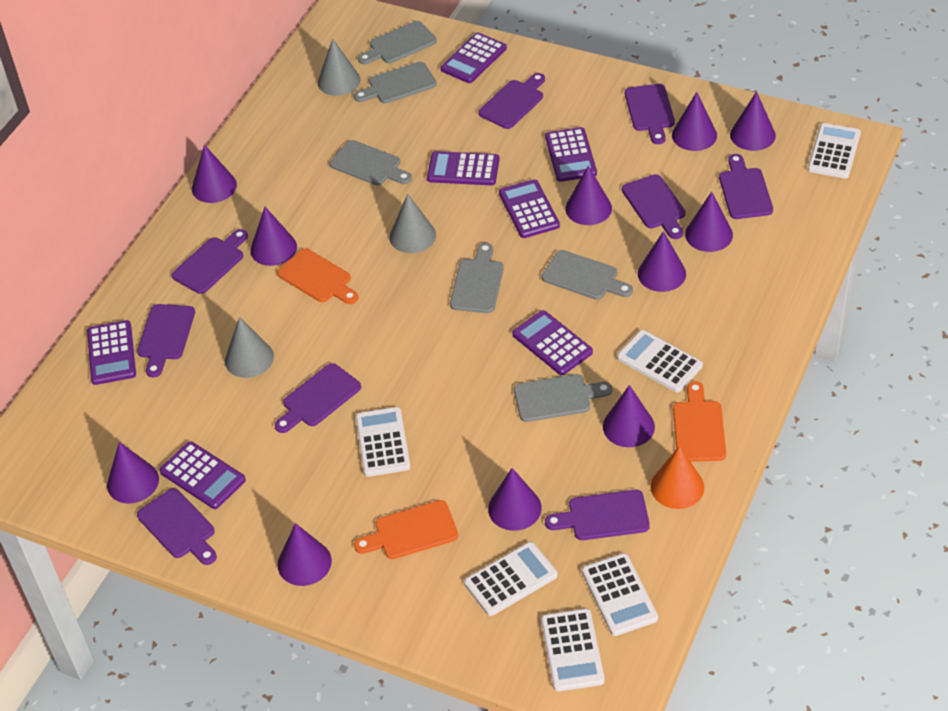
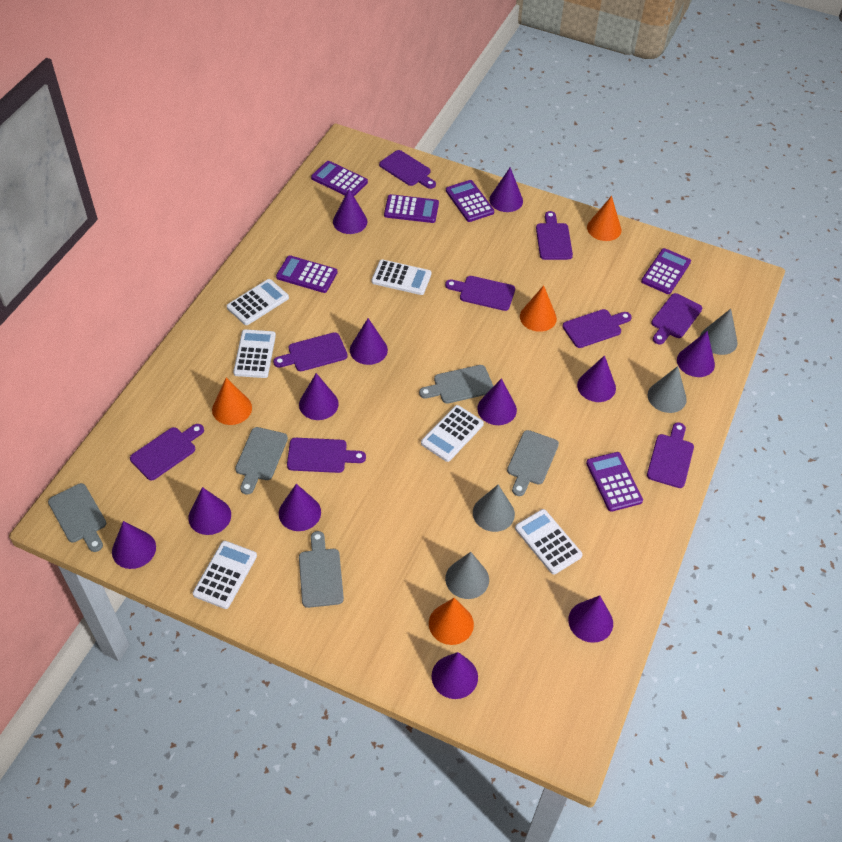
grey cone: [225,317,274,378] [318,39,361,96] [389,194,436,253] = 3 -> [445,552,489,599] [473,485,515,532] [648,366,687,413] [700,309,738,355] = 4
grey cutting board: [330,140,412,186] [354,62,437,103] [358,21,437,64] [450,243,504,313] [514,374,612,422] [541,250,633,300] = 6 -> [48,483,106,552] [235,427,288,495] [299,531,344,608] [419,365,493,404] [507,430,559,496] = 5
orange cone: [651,446,704,509] = 1 -> [212,378,252,425] [429,598,474,645] [520,285,557,332] [587,196,621,241] = 4
orange cutting board: [277,249,358,304] [354,500,458,559] [673,381,726,462] = 3 -> none = 0
purple calculator: [87,320,136,385] [160,441,246,509] [427,151,500,185] [440,33,507,83] [499,179,560,238] [512,310,593,375] [545,127,597,182] = 7 -> [276,256,338,293] [311,161,368,196] [384,194,439,223] [446,180,494,222] [586,452,643,512] [641,248,691,294] = 6
purple cone: [107,442,159,504] [192,144,237,203] [250,207,297,266] [277,523,332,586] [488,468,542,531] [565,166,612,225] [603,385,655,447] [638,231,686,292] [672,92,717,151] [685,192,733,252] [730,92,776,151] = 11 -> [112,521,156,569] [188,487,231,535] [279,484,321,531] [299,373,339,420] [333,189,368,234] [350,318,388,365] [432,652,478,699] [477,378,517,425] [489,167,523,212] [568,595,613,643] [577,355,616,402] [677,331,715,377] = 12

